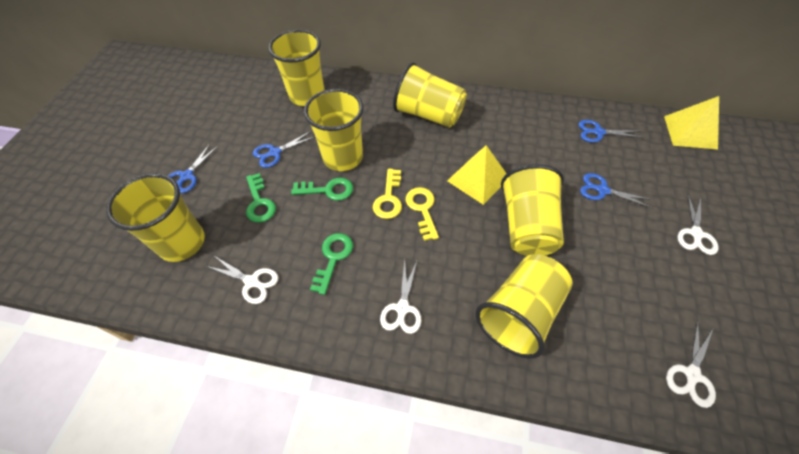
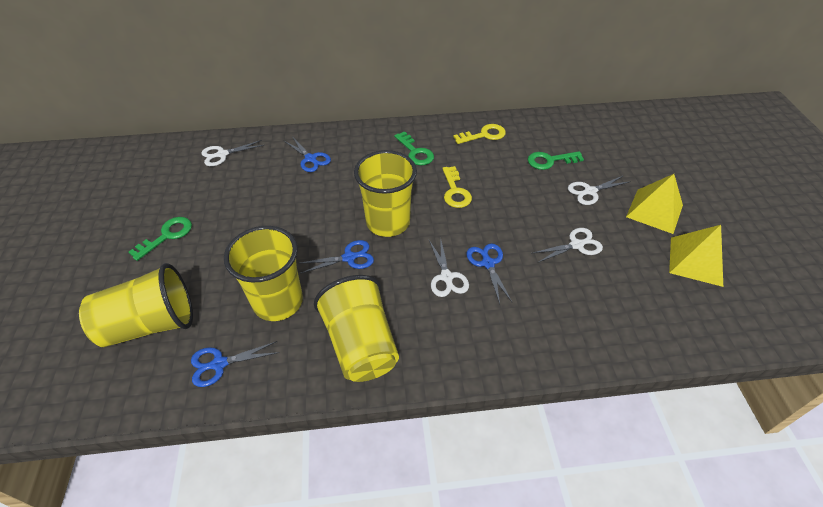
yellow cup: [106,173,205,262] [268,29,325,106] [304,89,364,171] [393,62,467,128] [475,254,573,359] [501,164,564,256] = 6 -> [79,263,193,347] [224,226,303,321] [314,275,399,382] [354,150,417,237] = 4

